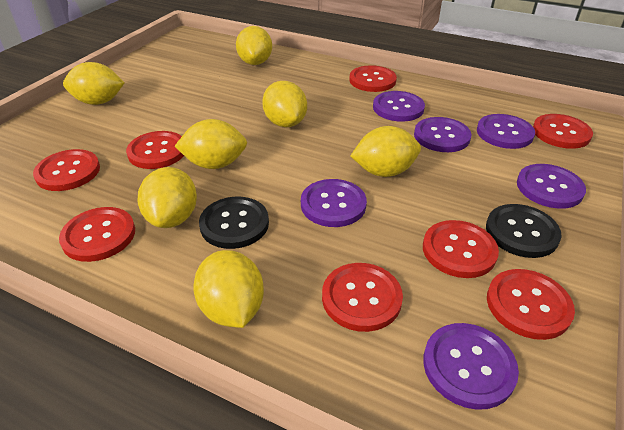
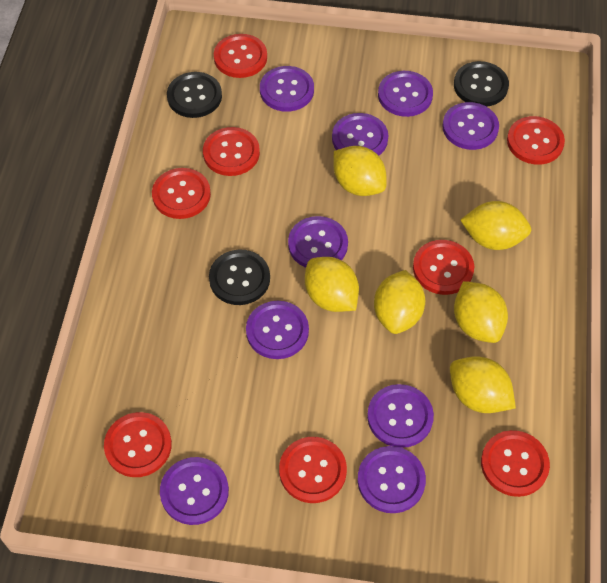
black button: [199,197,269,249] [486,204,562,258] = 2 -> [167,72,222,118] [209,249,270,305] [454,61,509,107] = 3
purple button: [301,179,367,227] [373,91,425,122] [414,117,471,152] [423,323,519,410] [477,114,535,149] [517,164,586,209] = 6 -> [160,457,229,525] [246,301,309,359] [260,66,314,112] [288,216,348,268] [332,113,389,156] [358,446,426,513] [367,384,434,448] [378,71,433,117] [443,102,499,150] = 9
yellow lemon: [63,62,125,105] [138,167,197,228] [175,119,247,169] [193,250,264,328] [236,26,272,65] [262,81,307,127] [351,126,421,177] = 7 -> [305,257,359,312] [334,146,387,196] [374,270,425,334] [450,356,516,413] [454,281,508,343] [460,201,531,250] = 6

